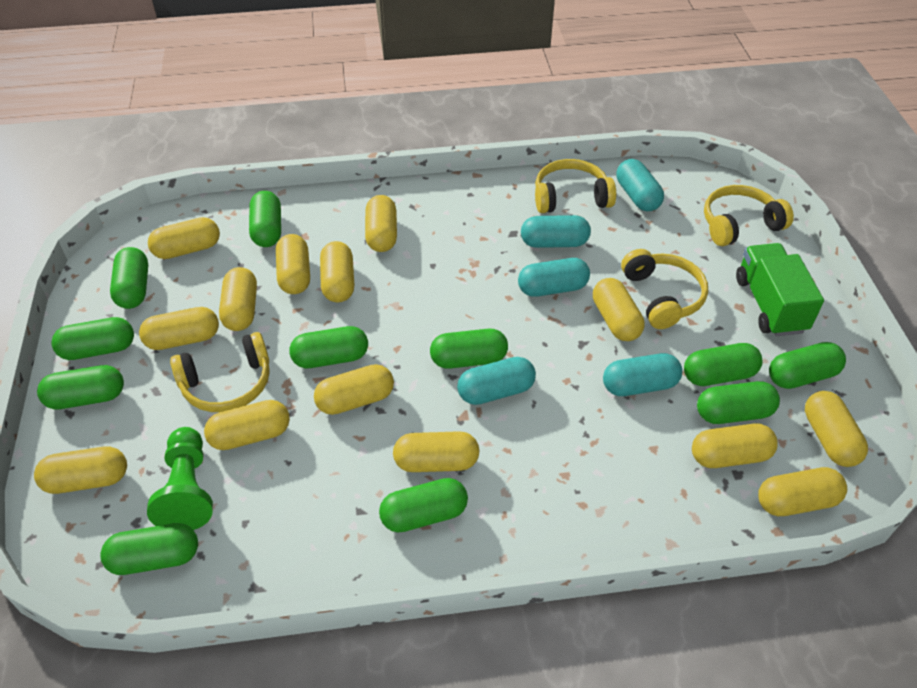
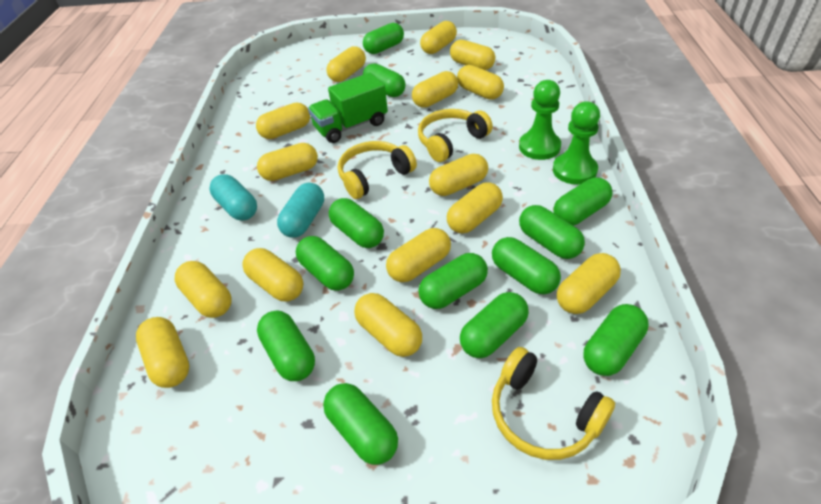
green capsule: [37,365,124,409] [51,317,134,360] [100,523,198,575] [110,247,148,309] [249,191,281,247] [289,326,368,368] [379,478,468,533] [430,329,508,369] [684,343,762,386] [697,381,780,424] [769,342,846,389] = 11 -> [257,311,315,381] [296,236,354,291] [323,383,398,465] [329,198,384,248] [363,23,404,54] [363,63,405,97] [418,253,488,309] [460,292,529,358] [492,237,561,294] [519,205,585,259] [553,177,613,226] [583,304,649,376] = 12
green pawn: [147,427,213,530] = 1 -> [519,80,561,160] [553,101,600,185] = 2
turquoise capsule: [457,357,536,405] [518,258,590,297] [521,215,591,248] [603,353,682,396] [617,159,664,212] = 5 -> [209,174,257,221] [277,183,324,238] = 2
yellow capsule: [34,446,127,494] [139,307,219,350] [148,217,220,259] [204,400,290,450] [219,267,257,331] [276,234,310,294] [314,364,394,415] [320,241,354,302] [365,195,397,252] [393,431,480,472] [593,278,645,341] [692,423,778,468] [758,467,847,516] [805,391,868,467] = 14 -> [136,317,189,388] [175,261,232,318] [242,248,303,301] [256,103,310,139] [257,143,318,181] [327,46,366,82] [354,293,422,357] [386,228,451,282] [412,71,458,108] [420,21,457,54] [429,154,488,196] [447,182,503,233] [450,40,495,70] [457,65,504,100] [557,253,621,314] = 15
yellow headphones: [170,332,270,412] [535,159,616,213] [621,249,708,329] [704,185,794,246] = 4 -> [338,141,417,199] [418,109,493,162] [492,347,615,460] = 3

